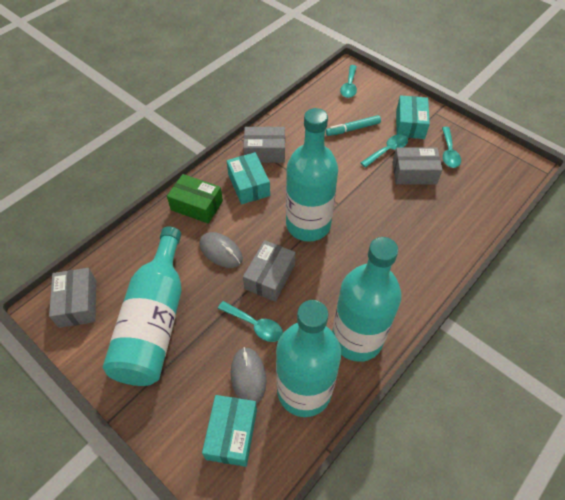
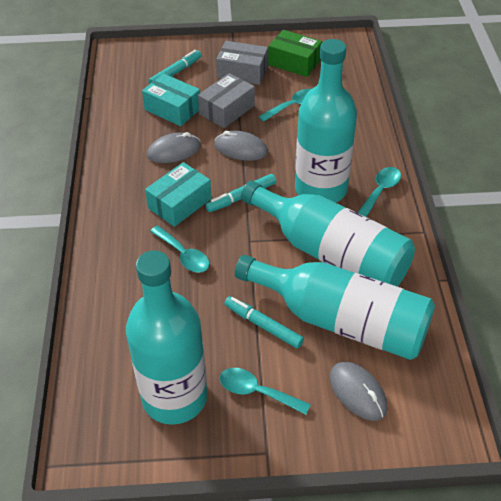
grey box: [49,268,96,328] [243,127,285,163] [243,240,296,302] [393,147,443,185] = 4 -> [198,73,255,128] [216,41,268,85] = 2
grey mouse: [199,232,243,268] [231,347,266,404] = 2 -> [147,132,201,163] [214,131,268,161] [330,362,387,421] = 3
turquoise box: [202,395,257,467] [227,152,270,204] [396,95,430,139] = 3 -> [142,73,200,126] [145,162,212,227] = 2
turquoise marker: [326,115,381,136] = 1 -> [149,50,202,84] [206,174,276,212] [225,296,304,349] = 3

